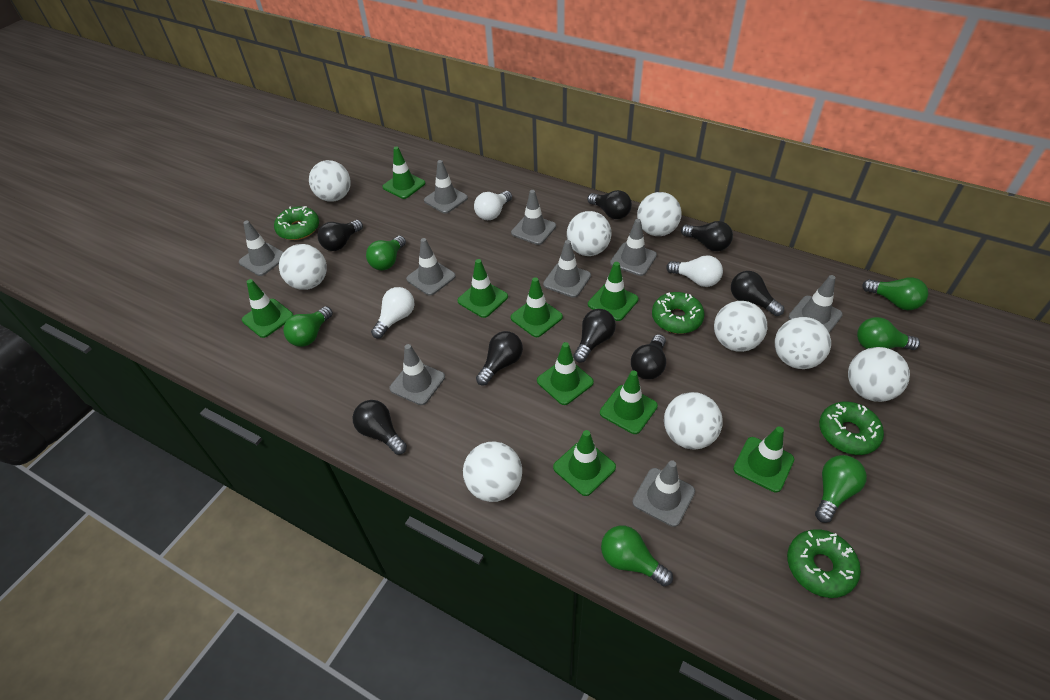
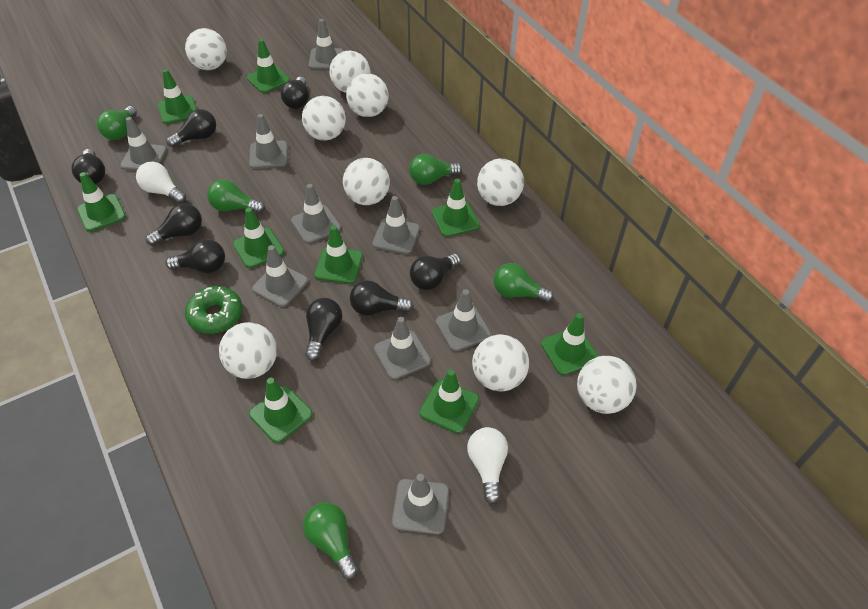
green donut: [274,206,319,240] [652,292,705,334] [787,529,861,598] [819,402,884,455] = 4 -> [185,286,243,334] = 1
green light bulb: [283,306,333,347] [366,236,406,270] [601,526,673,586] [815,455,867,523] [857,317,920,350] [862,277,928,310] = 6 -> [97,106,137,140] [207,180,265,213] [303,502,358,579] [409,154,462,185] [494,263,554,303] = 5
white light bulb: [371,287,414,338] [474,191,512,220] [666,255,723,287] = 3 -> [136,162,186,204] [467,427,508,504] = 2

